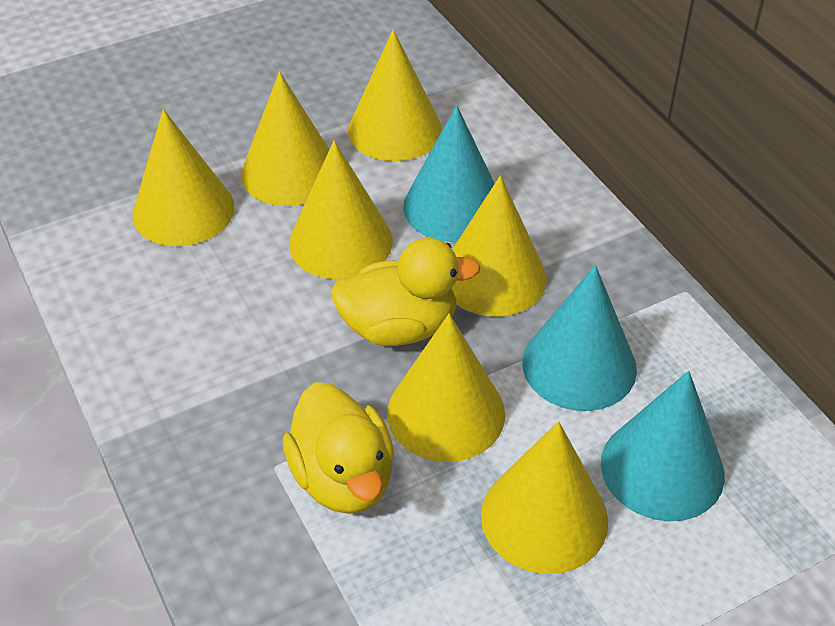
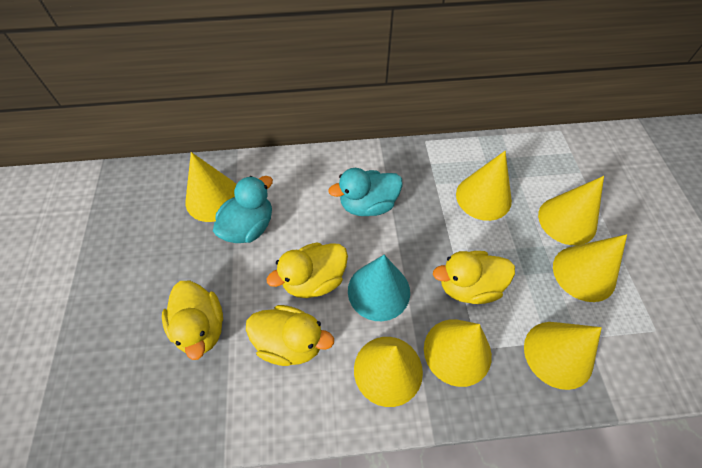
turquoise cone: [403,105,495,242] [522,265,637,411] [601,371,725,521] = 3 -> [348,255,410,321] = 1
turquoise duck: none = 0 -> [213,176,273,243] [328,168,403,216] = 2
yellow duck: [282,382,394,514] [330,238,481,346] = 2 -> [162,281,223,360] [246,305,334,366] [267,242,348,298] [433,251,515,304] = 4

